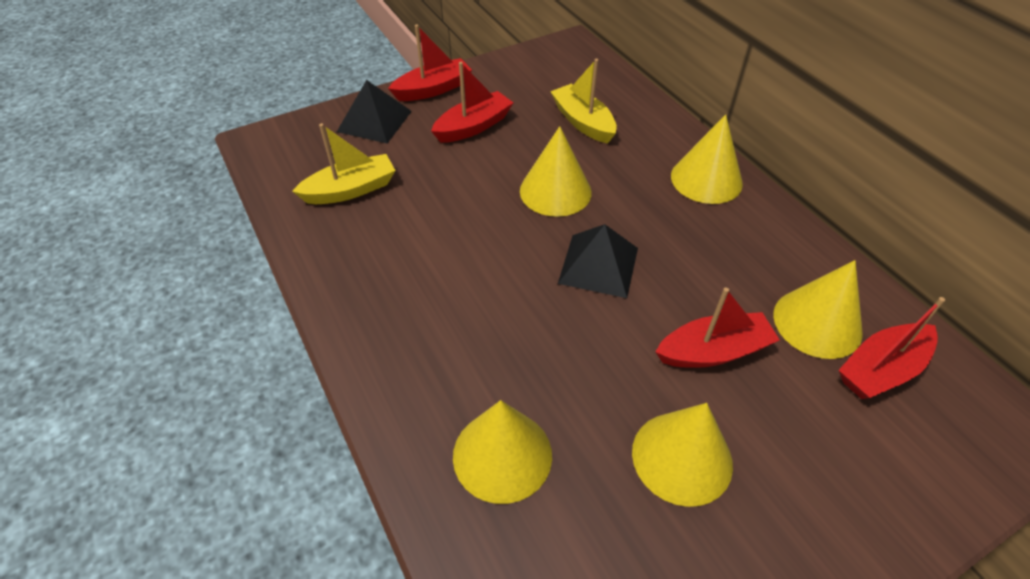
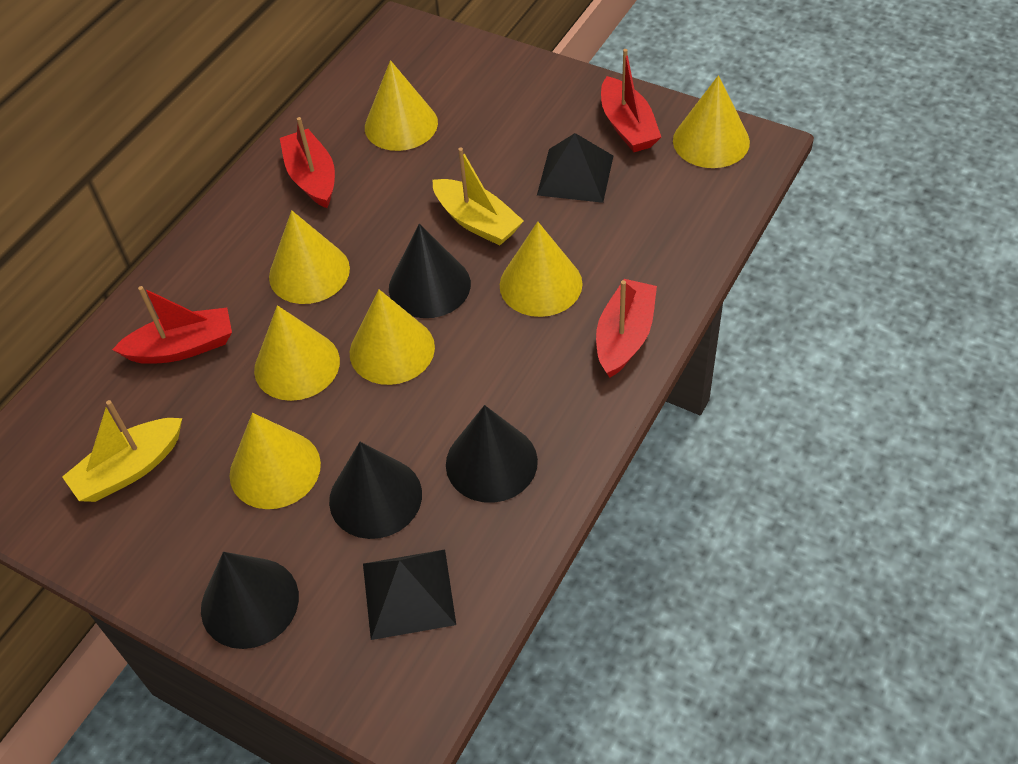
black cone: none = 0 -> [201,552,299,649] [329,442,422,539] [389,224,471,318] [446,405,538,503] = 4
yellow cone: [453,400,552,504] [520,126,592,217] [632,403,733,507] [671,114,743,204] [773,260,863,359] = 5 -> [230,413,321,509] [254,305,340,401] [269,210,350,304] [350,289,435,385] [365,60,438,151] [500,222,583,317] [673,75,750,168] = 7

